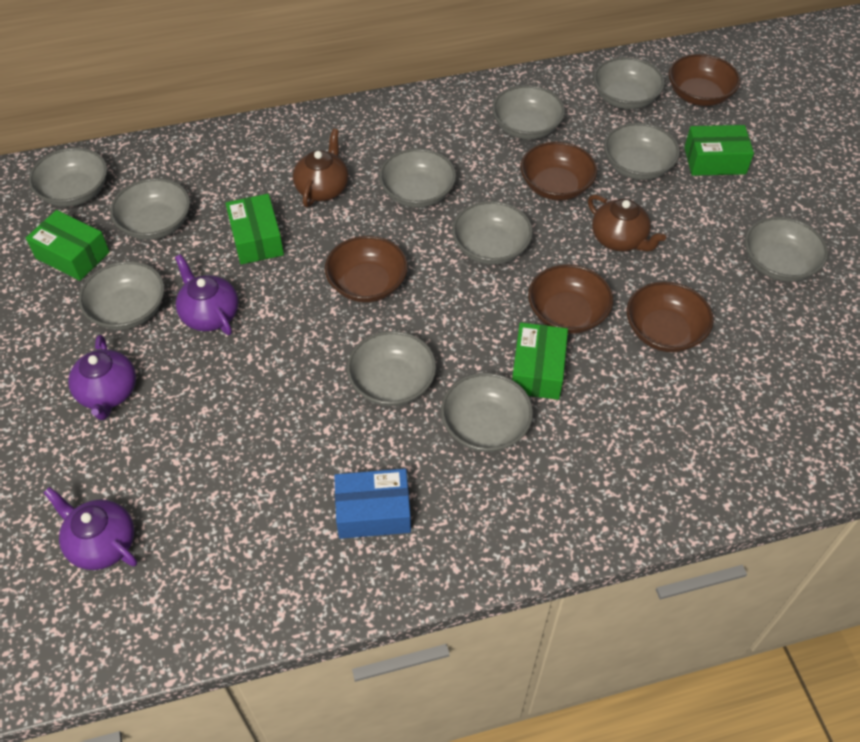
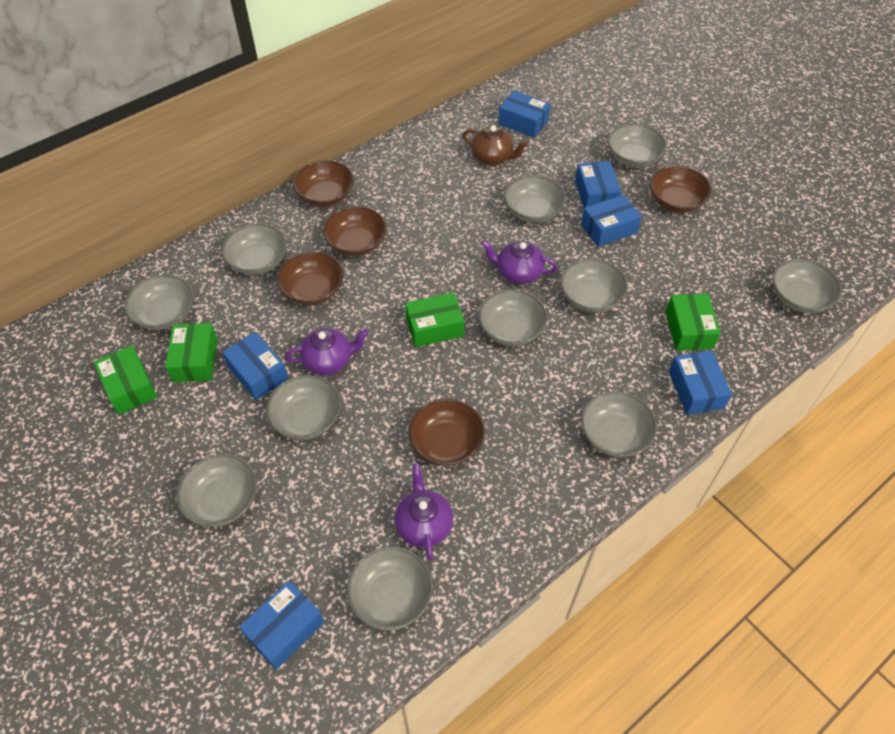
blue box: [334,469,411,539] = 1 -> [222,332,289,400] [239,581,324,670] [498,90,550,138] [575,161,621,208] [581,194,642,247] [669,350,732,415] = 6
brown teapot: [293,129,349,207] [588,194,666,252] = 2 -> [462,125,528,165] = 1

